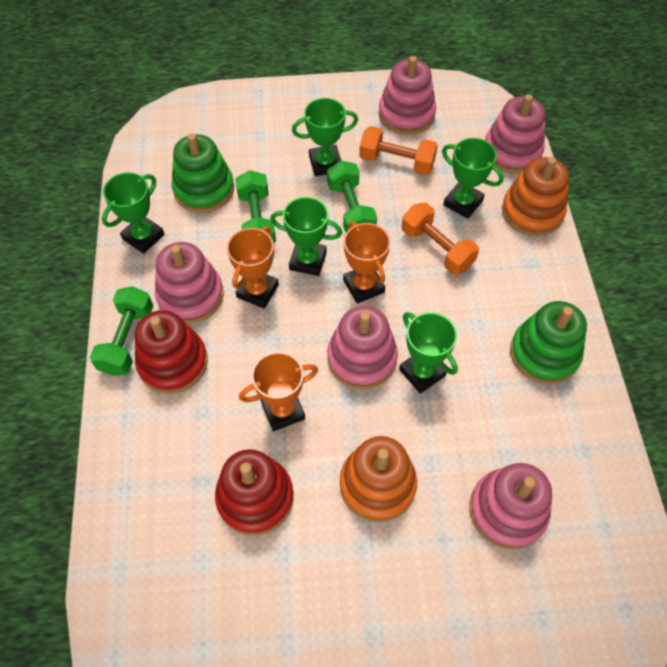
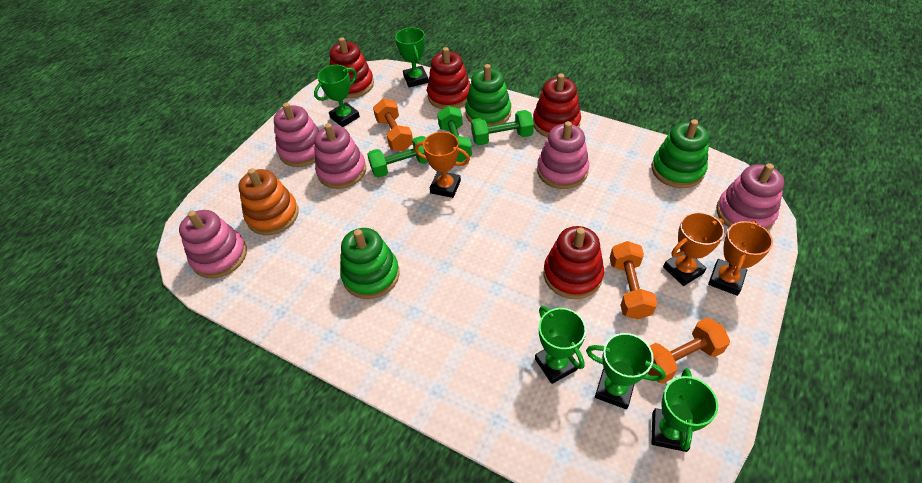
green stacking toy: [171,133,234,213] [510,301,587,384] = 2 -> [340,228,400,299] [465,64,511,126] [652,119,709,188] = 3
orange dumbbell: [359,126,438,175] [402,203,479,275] = 2 -> [373,99,413,151] [610,241,658,320] [648,318,730,384] = 3
orange stacking toy: [340,436,417,522] [502,157,569,236] = 2 -> [238,168,299,235] = 1
red stacking toy: [135,310,208,394] [215,449,294,536] = 2 -> [330,37,374,98] [427,47,470,109] [533,74,581,137] [544,226,604,299] = 4

